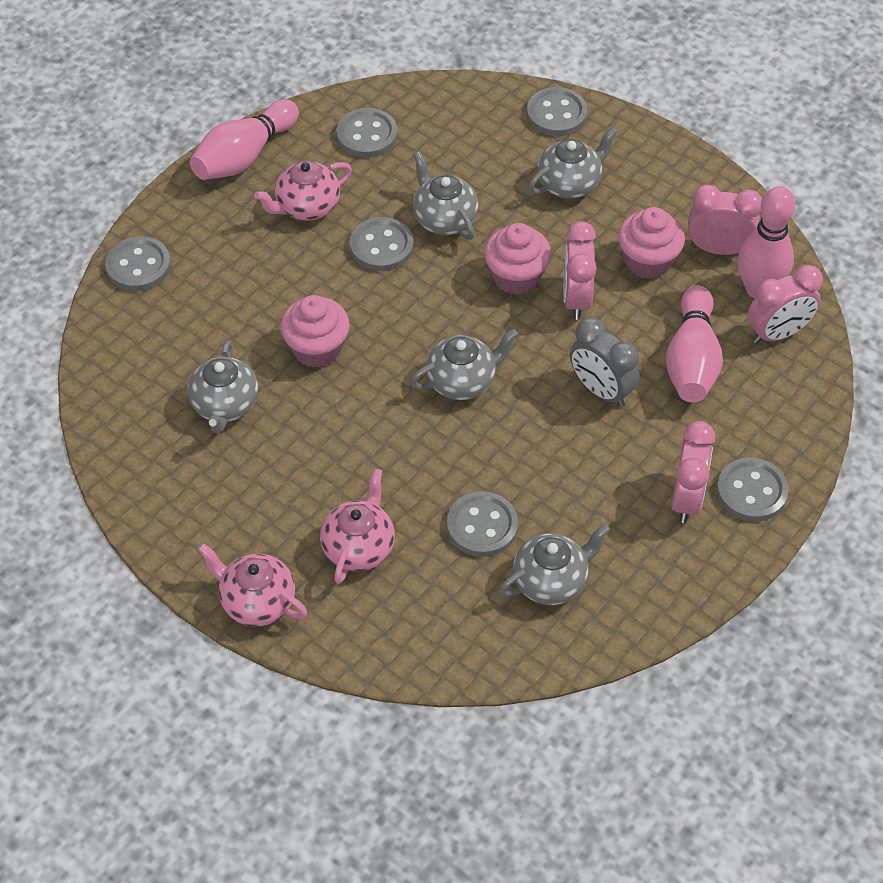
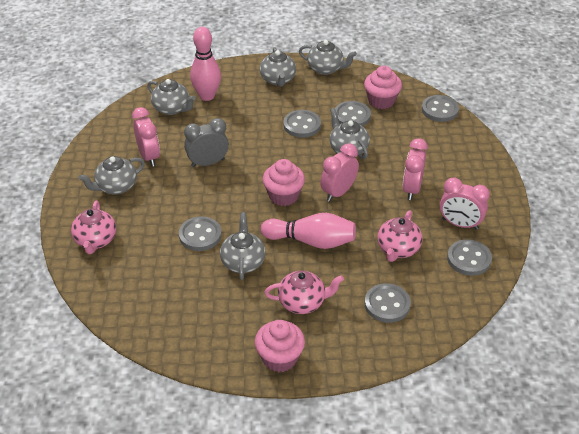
grey teapot: [187,341,258,433] [410,329,518,400] [413,151,479,240] [499,524,610,605] [529,127,618,199] = 5 -> [78,156,145,194] [147,79,196,115] [220,212,266,280] [259,47,296,87] [299,40,357,75] [330,108,370,159] = 6
pink bowling pin: [190,99,299,180] [666,285,723,403] [738,186,795,298] = 3 -> [190,27,221,101] [261,213,356,249] = 2

